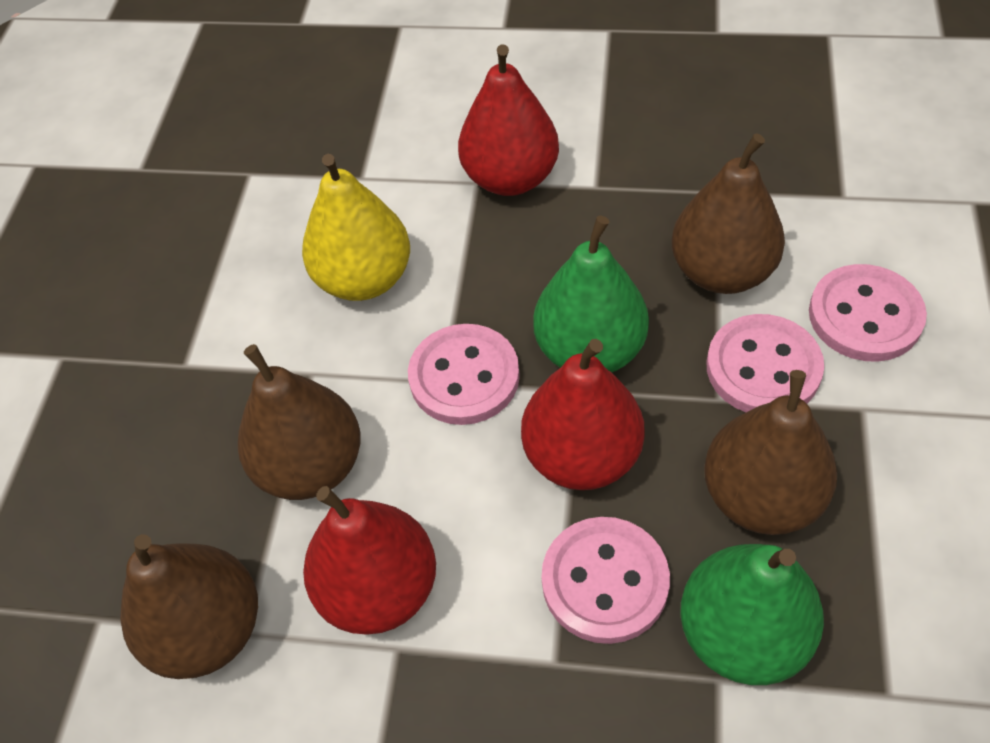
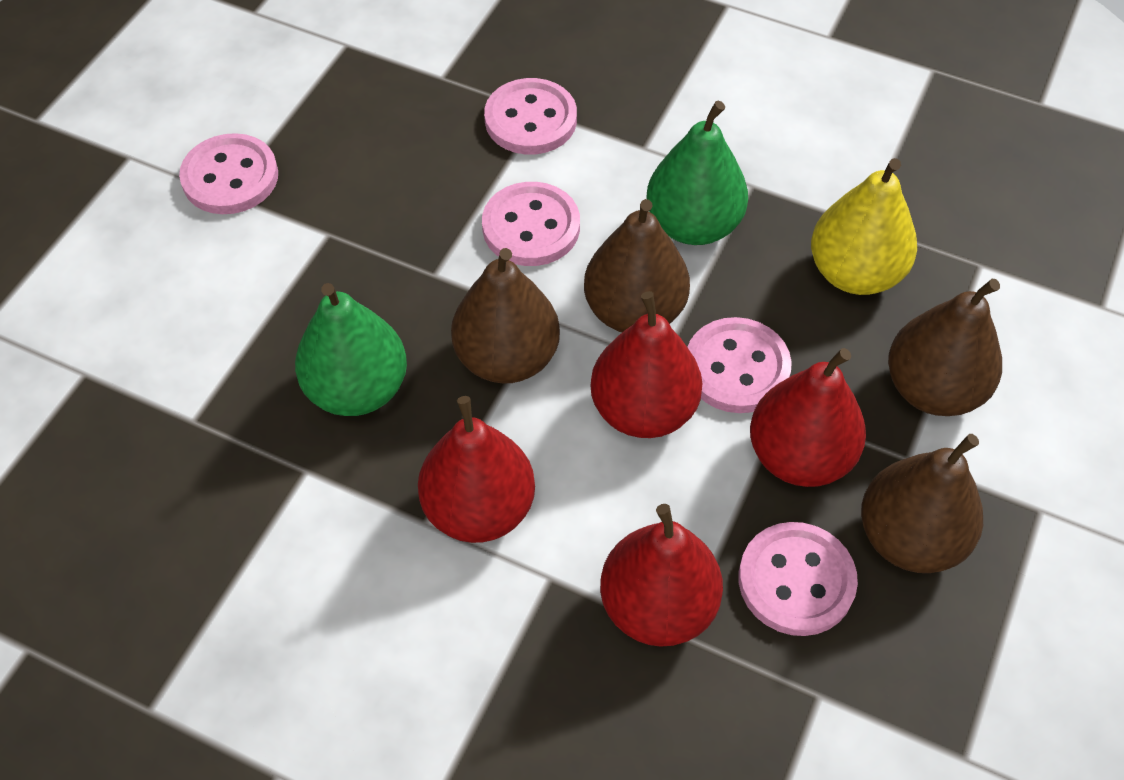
pink button: [408,324,520,425] [541,517,670,644] [707,314,824,412] [809,264,927,362] = 4 -> [179,133,278,214] [482,182,580,266] [484,78,577,154] [687,317,792,413] [739,522,858,636] = 5
red pear: [303,486,436,634] [458,44,559,196] [521,339,645,490] = 3 -> [418,396,535,543] [591,291,702,438] [600,504,723,647] [750,348,866,487] = 4

